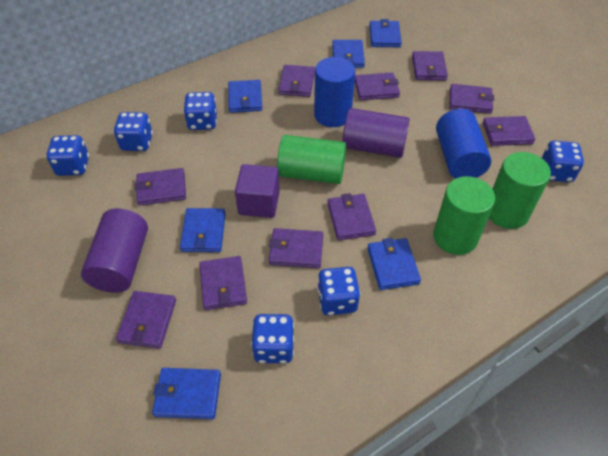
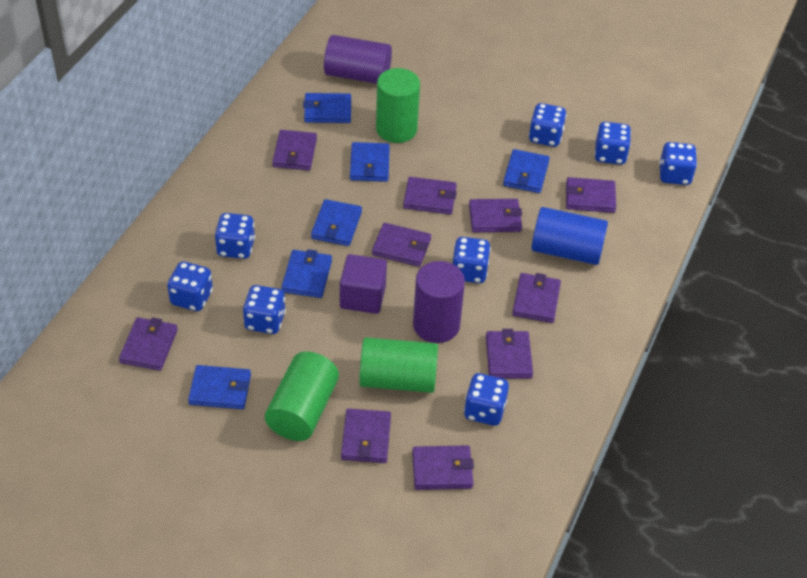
blue cylinder: [314,57,355,127] [436,109,491,179] = 2 -> [531,207,608,265] = 1
blue dice: [46,135,89,176] [114,112,153,151] [183,92,217,130] [251,314,294,364] [317,267,360,316] [542,141,584,182] = 6 -> [167,261,213,311] [215,213,255,259] [243,285,286,334] [453,237,491,283] [464,373,509,426] [529,103,567,147] [594,122,631,165] [659,142,697,185] = 8

